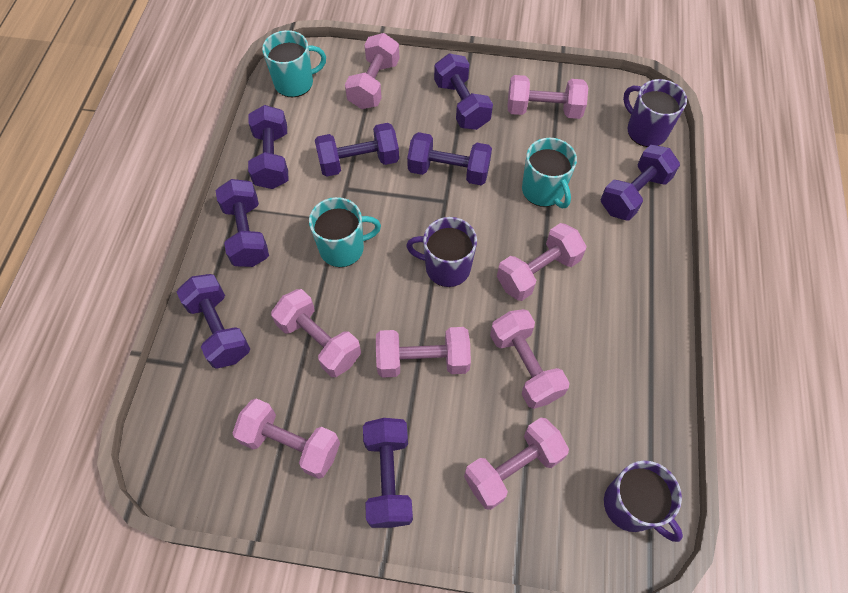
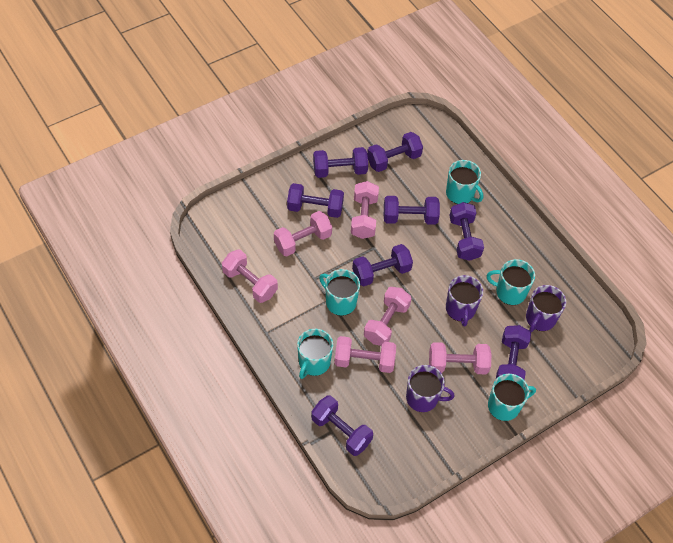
pink dumbbell: [232,398,340,479] [271,289,361,377] [345,33,400,109] [376,327,471,378] [464,418,569,510] [490,309,569,409] [497,223,587,301] [507,75,588,119] = 8 -> [222,249,278,303] [274,211,332,256] [334,336,396,373] [351,181,379,239] [364,287,412,346] [429,342,491,374] = 6
turquoise mug: [262,30,326,97] [309,197,381,267] [522,138,577,208] = 3 -> [297,329,333,379] [319,269,360,316] [446,160,483,204] [487,259,535,305] [488,374,536,421] = 5

